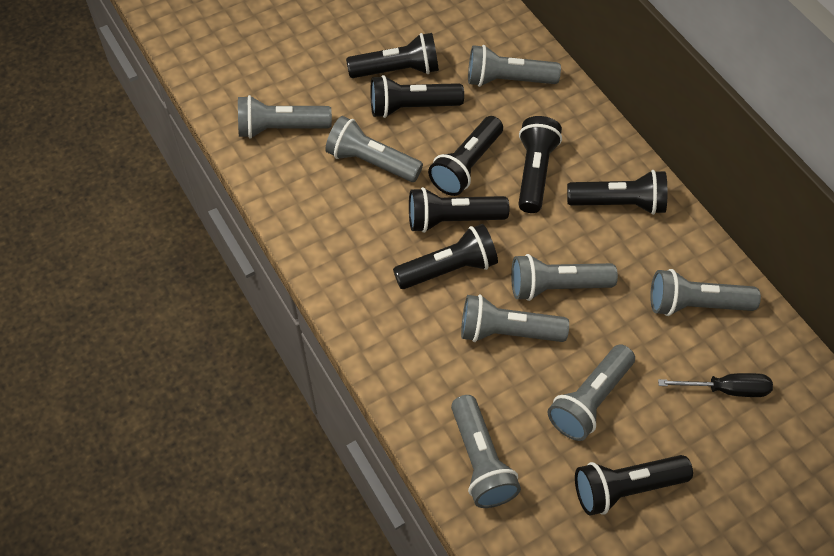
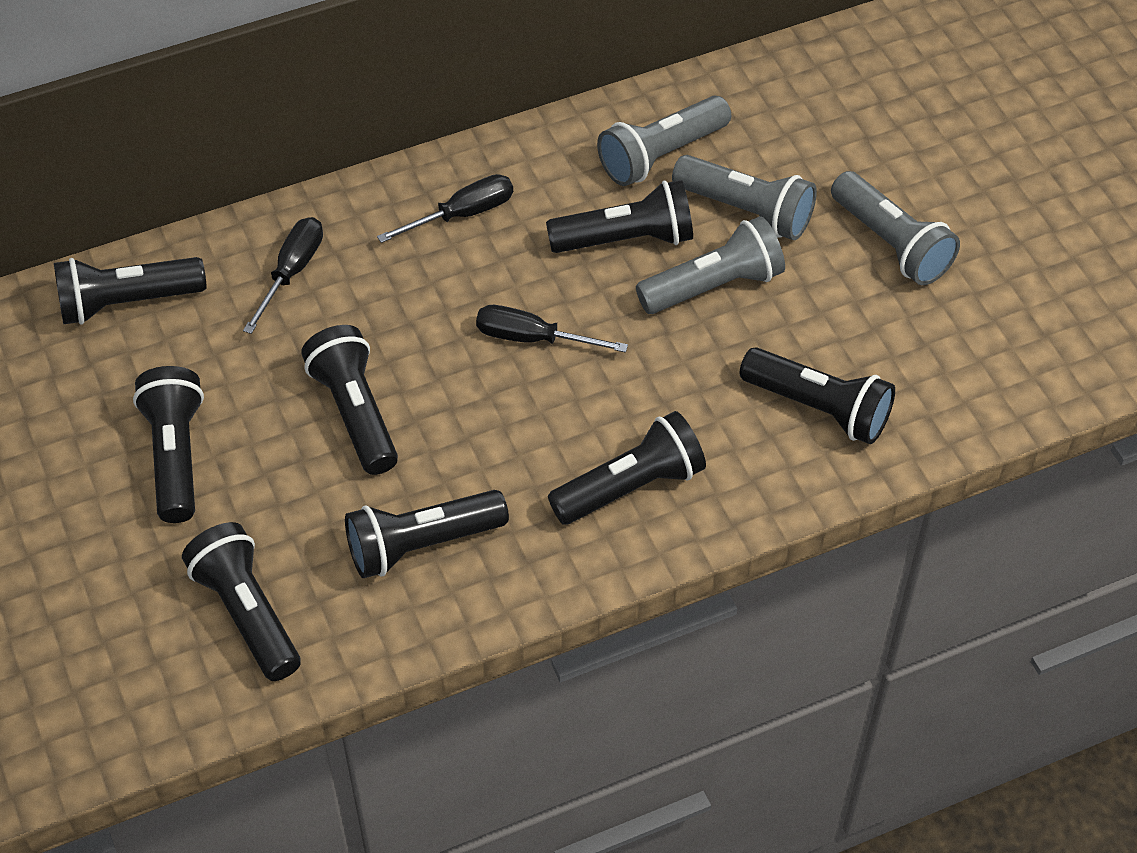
black screwdriver: [658,373,773,397] = 1 -> [243,217,323,334] [377,174,513,243] [476,305,628,353] = 3
grey flashlight: [238,95,332,139] [325,116,423,182] [451,395,521,508] [461,295,569,342] [468,45,561,87] [511,254,618,301] [547,344,635,441] [650,269,761,316] = 8 -> [597,95,731,186] [636,216,785,314] [672,155,817,240] [831,171,960,285] = 4

